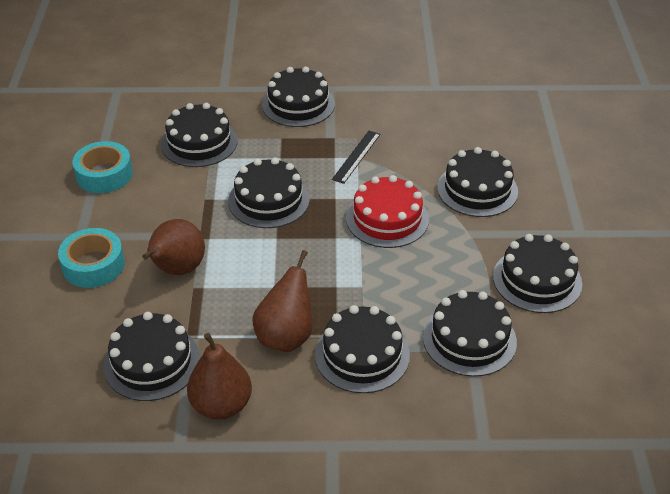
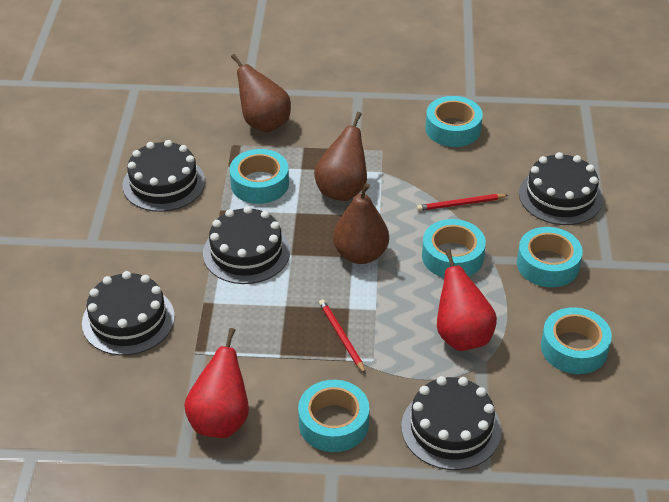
black cake: [104,312,200,401] [161,103,238,167] [228,158,310,228] [262,67,335,127] [315,305,410,393] [423,290,517,377] [437,147,518,217] [493,234,582,313] = 8 -> [82,271,175,355] [123,140,205,212] [203,206,290,284] [401,376,501,470] [519,152,603,225] = 5
black ruler: [332,131,381,184] = 1 -> none = 0
red cake: [346,175,429,248] = 1 -> none = 0
red pear: none = 0 -> [184,328,249,438] [437,249,497,351] = 2
red pencil: none = 0 -> [319,299,366,374] [417,194,508,211] = 2
turquoise tape: [58,228,125,288] [72,141,133,193] = 2 -> [230,149,289,204] [298,380,369,452] [422,219,486,278] [426,96,483,147] [517,227,583,287] [541,307,612,374] = 6

